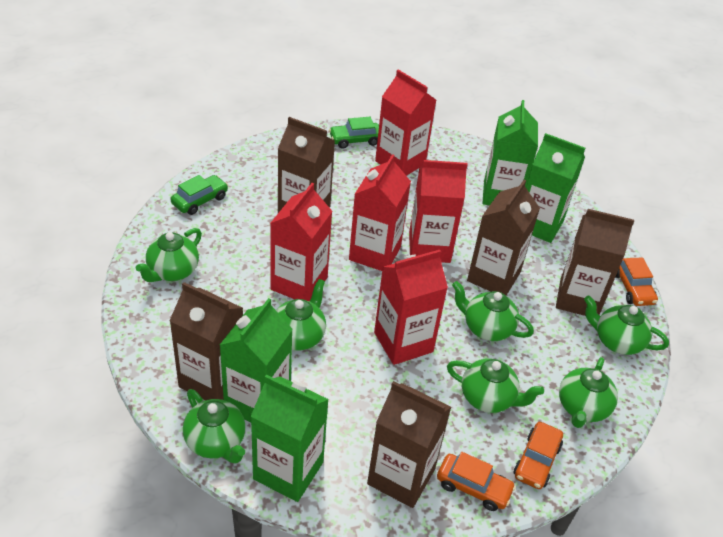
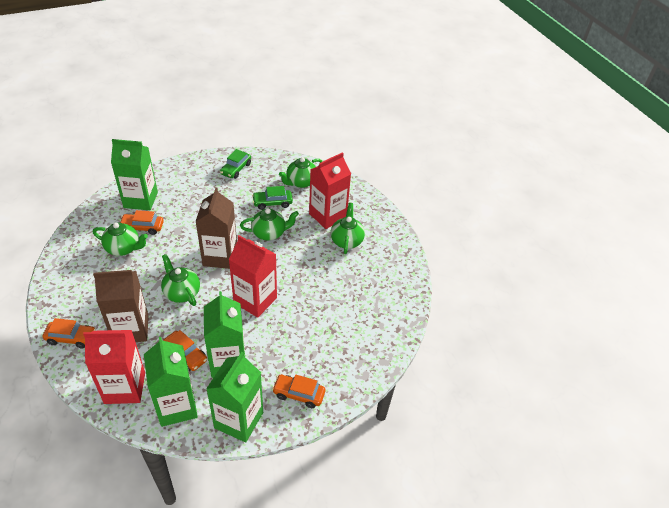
brown carton: [169,282,243,400] [278,117,335,213] [367,381,451,508] [467,179,540,295] [556,209,634,316] = 5 -> [93,269,149,342] [195,188,237,269] = 2
green teapot: [136,228,202,282] [183,389,245,464] [276,279,326,350] [447,358,544,413] [452,281,534,341] [559,357,618,428] [584,296,669,355] = 7 -> [93,223,148,256] [161,254,200,306] [240,208,299,241] [279,157,322,188] [331,203,365,254] = 5
orange car: [437,452,516,511] [514,422,563,489] [616,257,658,306] = 3 -> [42,318,96,348] [119,210,164,235] [163,330,207,371] [272,375,325,408] = 4
red carton: [270,183,332,301] [349,154,411,271] [374,250,448,365] [375,70,436,176] [409,160,468,263] = 5 -> [83,330,145,404] [229,235,277,318] [309,152,351,229] = 3

